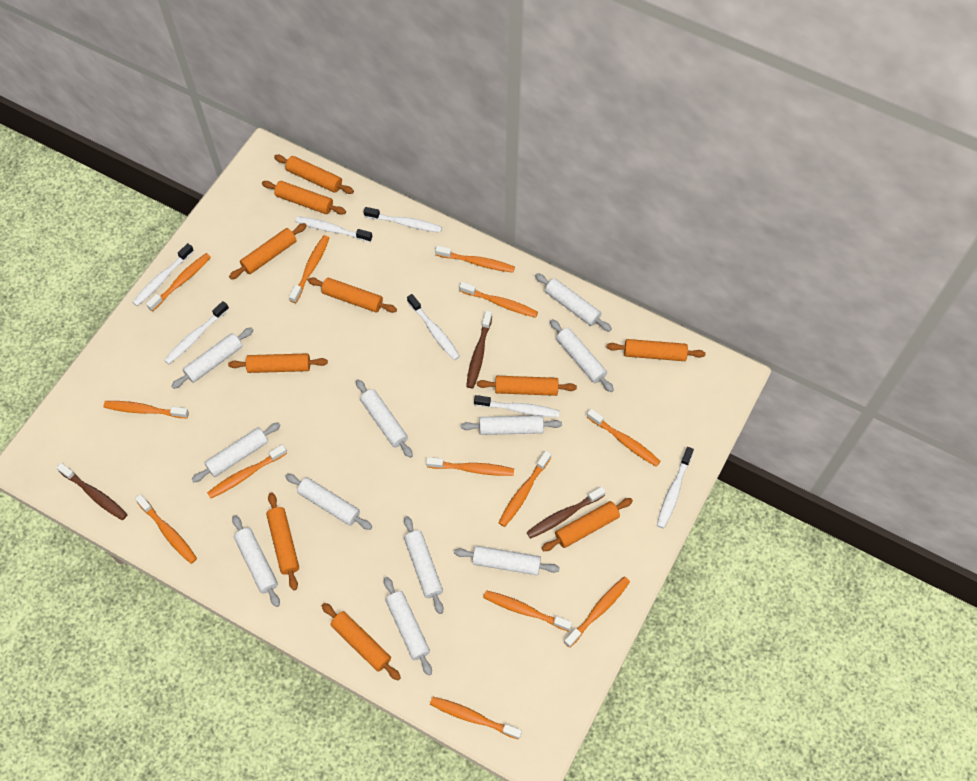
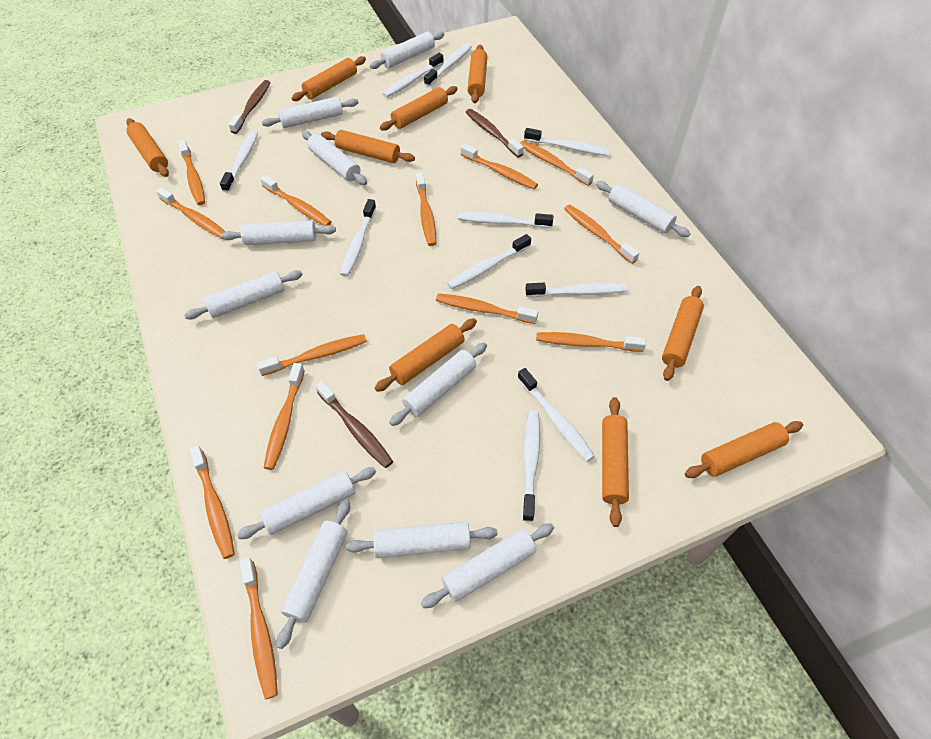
orange rolling pin: [228,353,328,373] [229,223,307,279] [262,181,346,215] [266,492,299,590] [274,155,354,194] [308,278,397,313] [322,603,401,680] [477,376,577,396] [542,498,633,551] [607,339,705,361] = 10 -> [126,118,169,177] [292,56,366,101] [321,130,415,163] [375,318,477,392] [380,86,458,131] [467,45,487,103] [602,397,629,527] [662,286,704,381] [685,421,803,478] = 9
white toothbrush: [132,243,194,306] [164,301,229,364] [296,216,372,242] [363,207,442,233] [407,294,460,360] [474,395,559,417] [657,447,694,529] = 7 -> [220,131,258,193] [340,199,376,277] [382,53,444,98] [424,43,472,87] [447,234,531,289] [458,212,553,228] [517,368,595,462] [522,411,540,522] [524,128,610,156] [525,283,627,297] = 10

